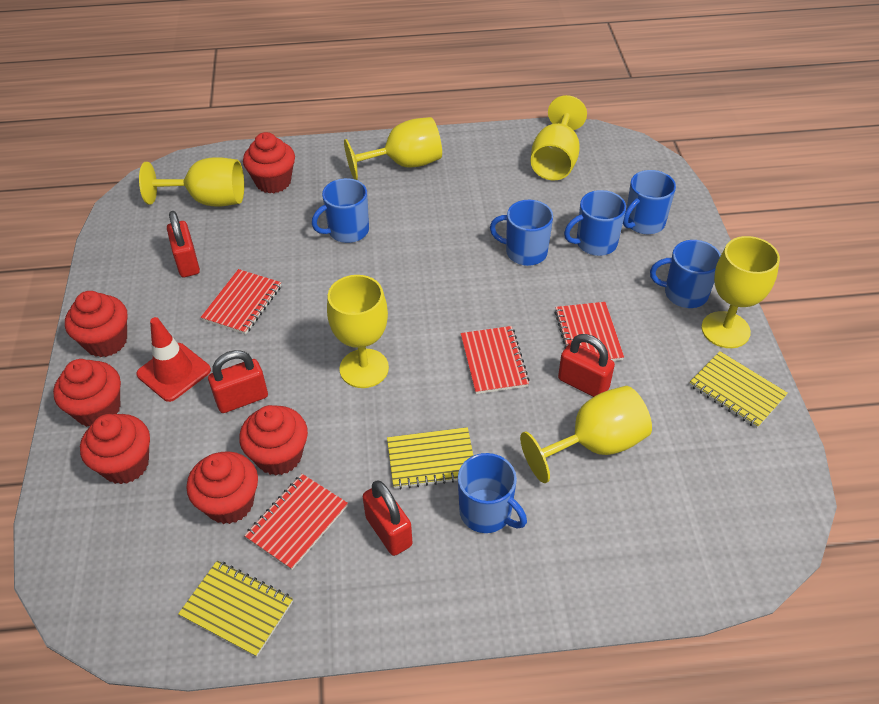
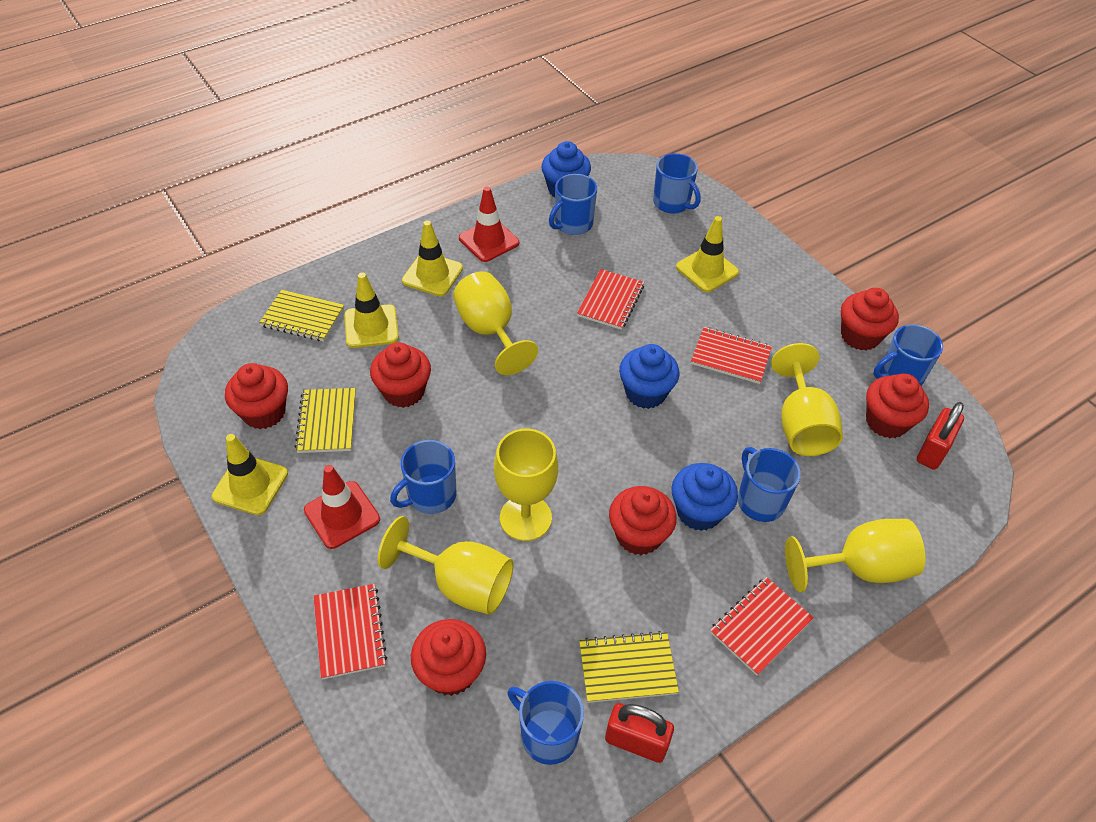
blue cupcake: none = 0 -> [541,141,591,197] [619,344,679,409] [671,463,738,531] = 3
red padlock: [167,211,200,277] [208,350,268,413] [363,480,413,556] [558,334,615,397] = 4 -> [605,703,674,763] [917,402,964,470] = 2
red traffic cone: [136,317,211,402] = 1 -> [304,465,380,549] [459,186,519,262] = 2
yellow goblet: [139,157,244,207] [327,275,389,388] [344,117,442,180] [520,386,652,483] [530,95,587,180] [701,236,780,348] = 6 -> [378,516,514,615] [453,271,538,375] [494,429,558,541] [771,343,843,456] [785,519,925,592] = 5
yellow traffic cone: none = 0 -> [212,434,288,515] [344,273,399,348] [402,220,463,296] [676,216,739,292] = 4

